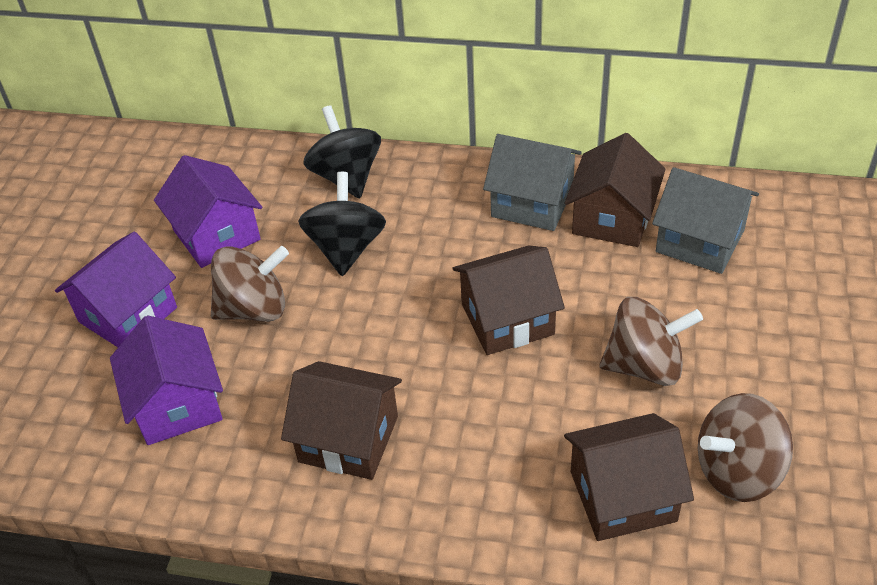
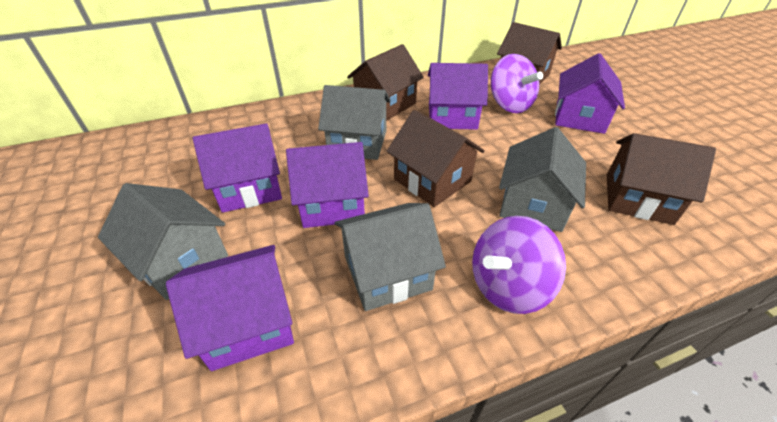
black spinning top: [298,172,386,276] [304,105,381,198] = 2 -> none = 0
brown spinning top: [211,246,289,322] [599,297,703,386] [698,393,793,502] = 3 -> none = 0
grey house: [483,134,581,231] [652,167,759,274] = 2 -> [98,183,228,300] [318,85,391,160] [335,203,446,311] [499,127,586,232] = 4
purple house: [55,232,177,347] [110,315,223,445] [154,155,262,268] = 3 -> [166,245,294,371] [193,123,282,213] [286,142,369,228] [428,63,488,130] [555,53,625,134] = 5
purple spinning top: none = 0 -> [472,216,566,314] [491,54,543,113] = 2

